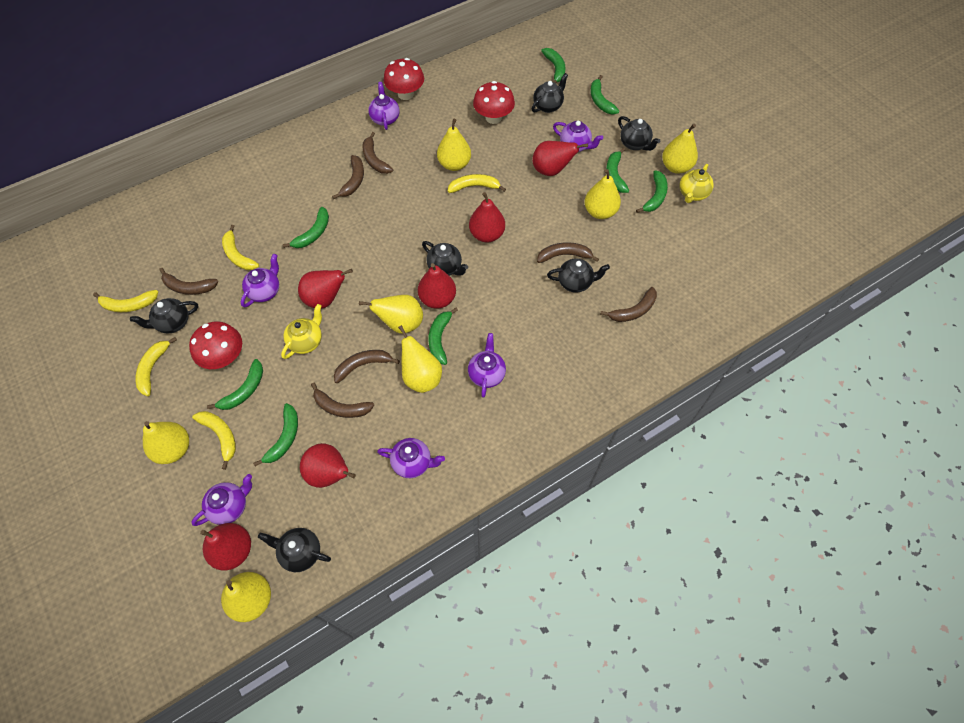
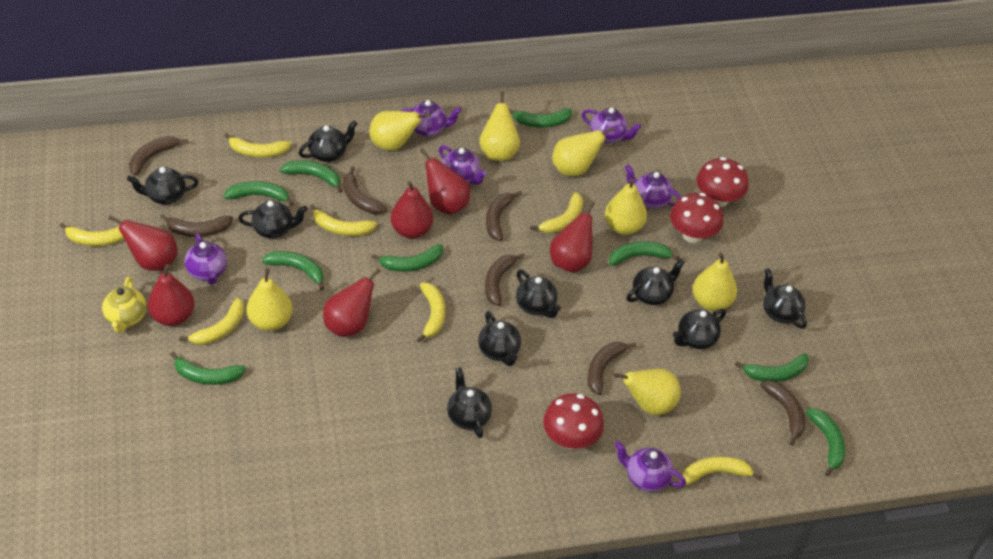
black teapot: [130,298,198,333] [258,528,331,572] [422,241,468,276] [532,73,568,113] [547,259,610,293] [618,116,660,151] = 6 -> [127,167,199,205] [238,200,307,239] [299,120,358,162] [447,367,492,438] [478,311,521,366] [516,269,561,318] [627,259,685,305] [673,309,726,349] [763,268,807,329] = 9
green banana: [207,359,263,410] [253,403,298,466] [283,207,329,248] [428,308,458,365] [541,48,566,83] [590,75,619,115] [606,148,629,193] [636,170,668,213] = 8 -> [170,352,246,385] [224,181,294,206] [262,251,324,290] [280,160,343,193] [372,244,443,272] [509,108,572,127] [609,241,680,266] [735,353,809,382] [805,408,845,477] = 9
yellow banana: [93,290,158,312] [135,337,177,396] [192,411,236,470] [222,225,259,270] [448,174,506,193] = 5 -> [59,223,125,246] [179,298,245,345] [224,133,291,157] [310,204,377,236] [417,283,445,342] [530,192,583,233] [683,456,762,486] = 7
yellow teapot: [281,304,322,359] [679,164,714,203] = 2 -> [102,276,146,333] = 1

